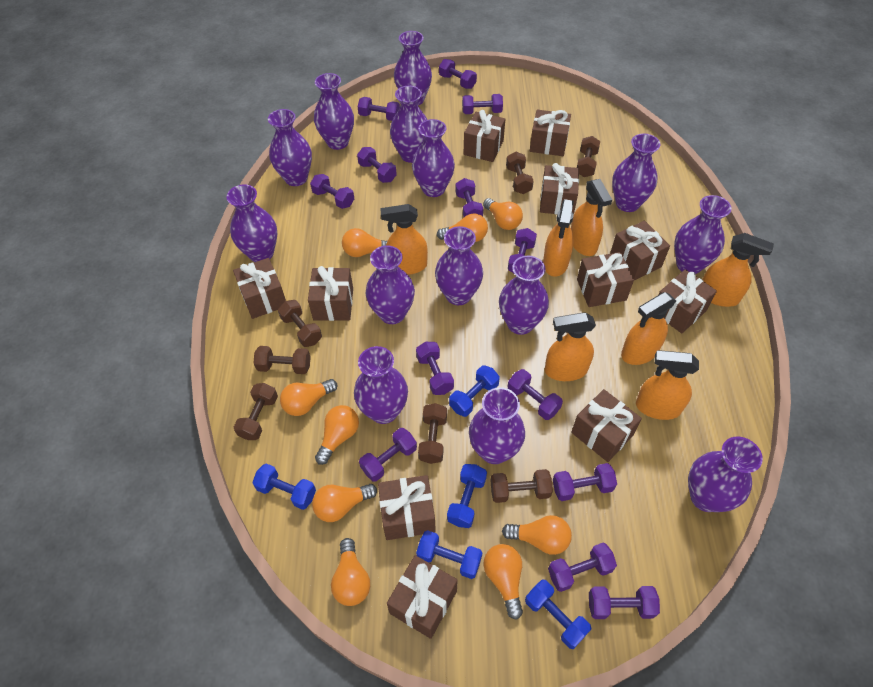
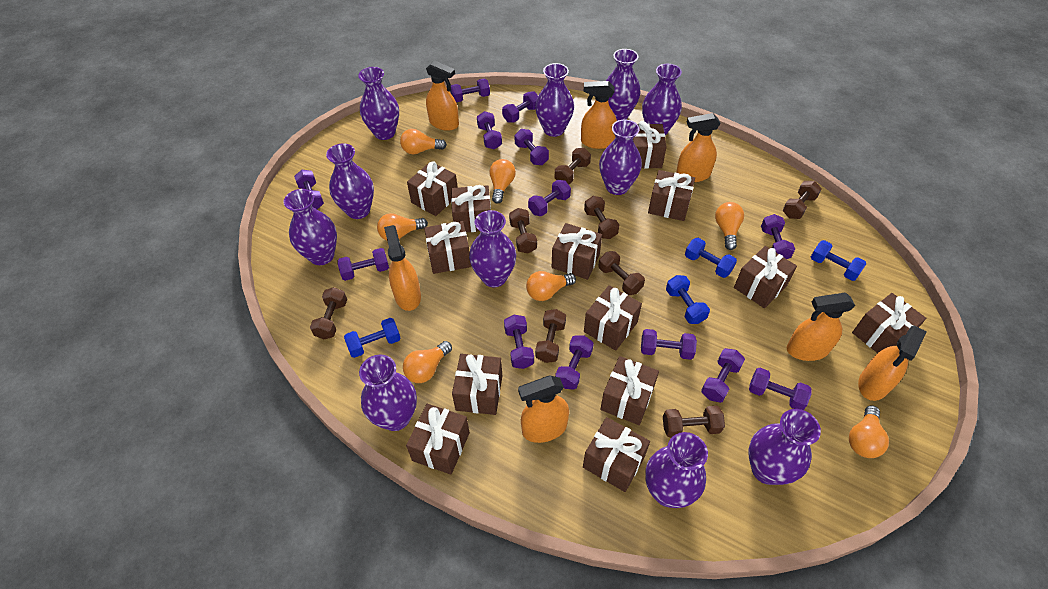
blue dumbbell: [252,464,316,510] [416,530,483,579] [447,464,487,528] [449,365,500,417] [525,579,591,649] = 5 -> [344,318,401,358] [666,275,710,324] [685,238,737,278] [811,240,867,281] = 4
brown dumbbell: [234,383,278,440] [253,346,311,374] [278,300,322,347] [418,403,447,464] [491,469,553,503] [506,152,534,194] [577,136,600,177] = 7 -> [310,287,347,339] [509,208,537,253] [535,309,566,363] [555,148,591,184] [584,196,619,239] [598,251,645,295] [663,406,725,438] [783,181,822,219] = 8
brown gift: [233,258,286,319] [308,266,353,321] [378,475,436,540] [387,555,458,639] [464,110,505,162] [530,110,571,156] [540,163,579,214] [571,389,642,462] [577,252,634,307] [610,221,670,280] [658,269,717,333] = 11 -> [406,404,470,475] [407,162,458,216] [424,221,471,274] [451,185,491,232] [452,354,502,415] [552,223,602,280] [583,417,650,492] [584,285,642,351] [600,356,659,425] [633,121,667,169] [648,170,695,221] [734,246,797,308] [852,293,926,353] = 13
orange light bulb: [280,379,337,416] [312,484,377,522] [315,405,359,465] [331,538,370,606] [342,228,387,257] [437,213,488,242] [483,198,523,230] [484,544,523,620] [502,515,572,555] = 9 -> [377,213,428,241] [400,129,447,154] [403,341,452,383] [490,159,516,204] [526,271,576,301] [715,202,744,250] [849,406,889,458] = 7
purple vase: [227,185,277,262] [268,109,312,186] [314,73,354,150] [354,346,408,424] [366,245,415,324] [390,86,428,163] [394,31,432,105] [412,119,455,197] [435,226,483,305] [469,387,525,464] [499,256,549,335] [612,134,660,212] [674,195,732,274] [688,436,763,512] = 14 -> [284,189,337,265] [326,143,374,219] [358,67,399,140] [359,355,417,431] [469,210,516,287] [535,63,574,137] [599,119,642,195] [606,49,641,121] [642,64,682,135] [645,432,708,508] [748,409,821,485] = 11

